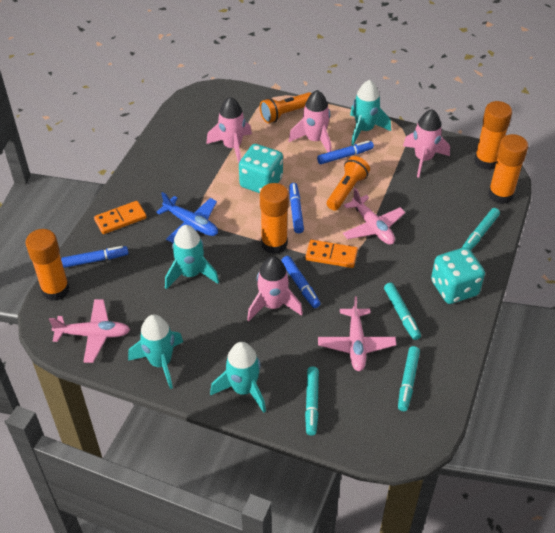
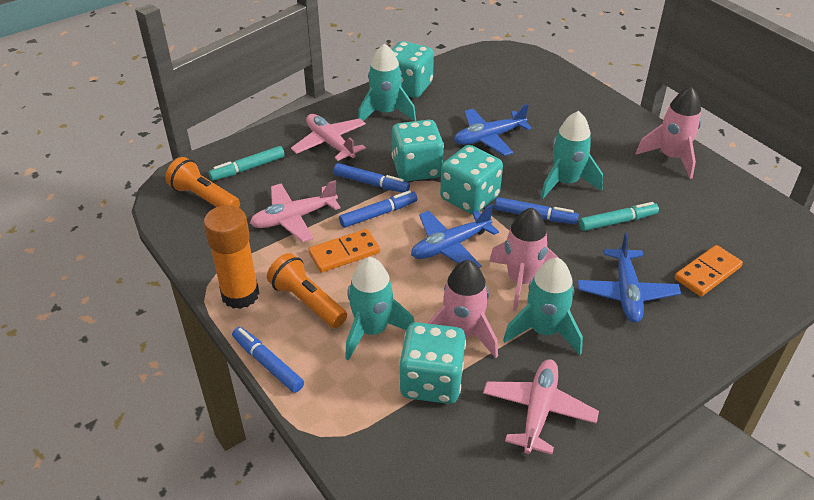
blue plane: [156,192,218,243] = 1 -> [411,204,499,268] [454,104,532,156] [578,232,681,323] = 3
orange glue stick: [26,229,70,301] [260,183,289,254] [474,101,512,170] [488,134,528,204] = 4 -> [204,205,259,309] = 1
pink rocket: [206,97,252,163] [247,256,303,321] [289,90,332,152] [403,109,450,178] = 4 -> [427,260,498,358] [489,208,559,311] [636,86,702,179] = 3
turquoise dice: [239,144,283,193] [431,247,485,304] = 2 -> [392,41,434,98] [392,120,444,182] [399,322,466,404] [440,145,503,214] = 4
turquoise marker: [305,367,319,436] [384,283,421,340] [398,346,420,411] [462,208,500,250] = 4 -> [209,146,285,181] [579,202,659,231] = 2

